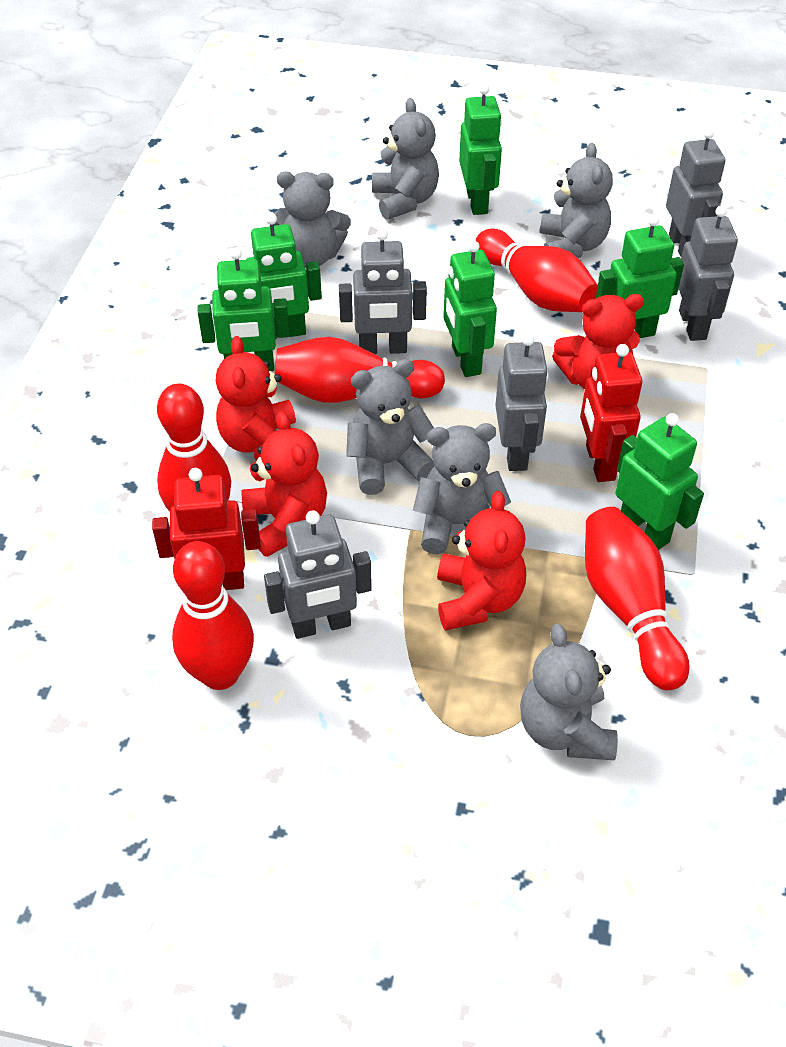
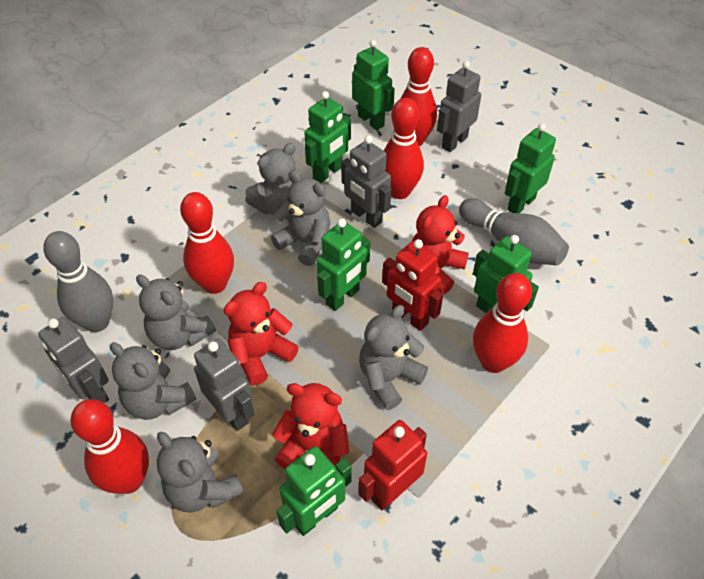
grey bowling pin: none = 0 -> [43,231,113,332] [459,198,569,265] = 2
grey robot: [264,510,372,639] [339,229,427,354] [495,333,548,471] [666,128,726,257] [679,205,738,341] = 5 -> [38,317,109,403] [194,339,255,431] [341,136,391,228] [437,61,481,152] = 4
red teddy bear: [216,336,296,460] [242,411,327,557] [437,491,526,631] [552,294,644,389] = 4 -> [224,282,299,385] [272,383,349,469] [412,195,469,294] = 3

